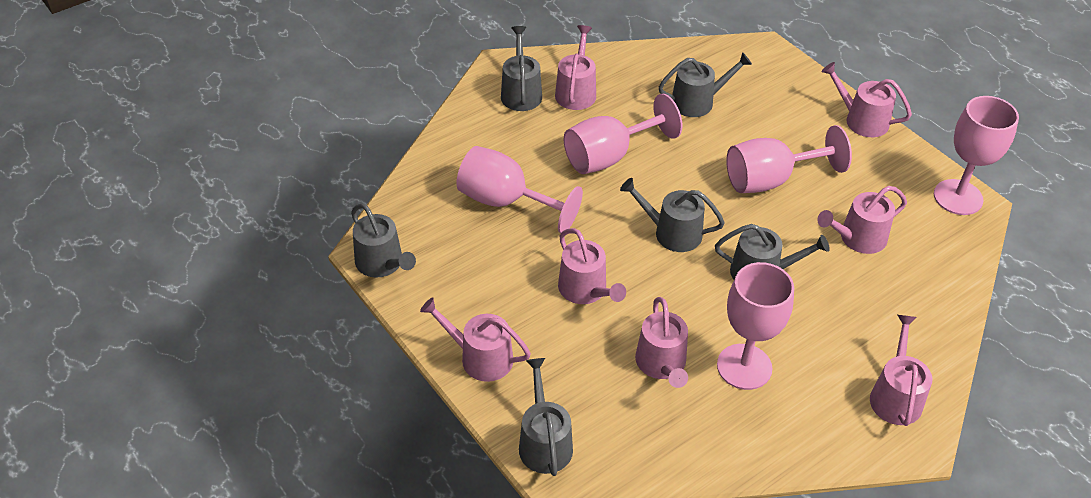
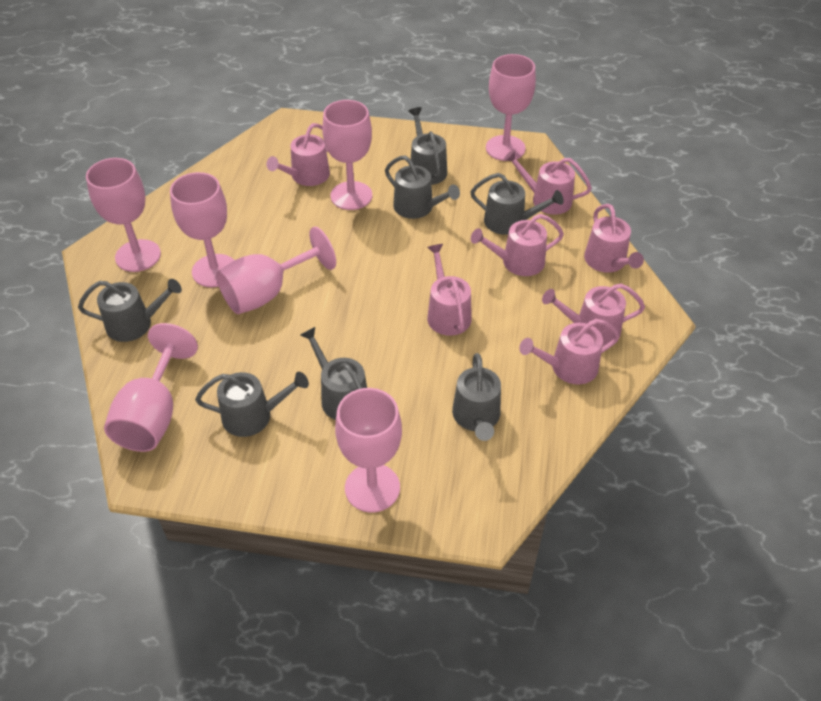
grey watering can: [351,203,416,278] [501,26,542,111] [519,358,573,476] [620,178,725,252] [659,52,752,117] [715,224,830,280] = 6 -> [78,279,182,342] [195,372,309,437] [300,327,367,420] [385,156,460,219] [409,107,447,185] [452,353,501,441] [470,173,564,235] = 7
pink goblet: [456,146,583,233] [564,94,682,174] [717,262,794,390] [726,125,852,193] [934,96,1019,215] = 5 -> [86,158,161,272] [104,323,198,452] [170,172,234,287] [216,227,336,314] [322,100,372,210] [335,388,402,513] [486,54,536,161] = 7

